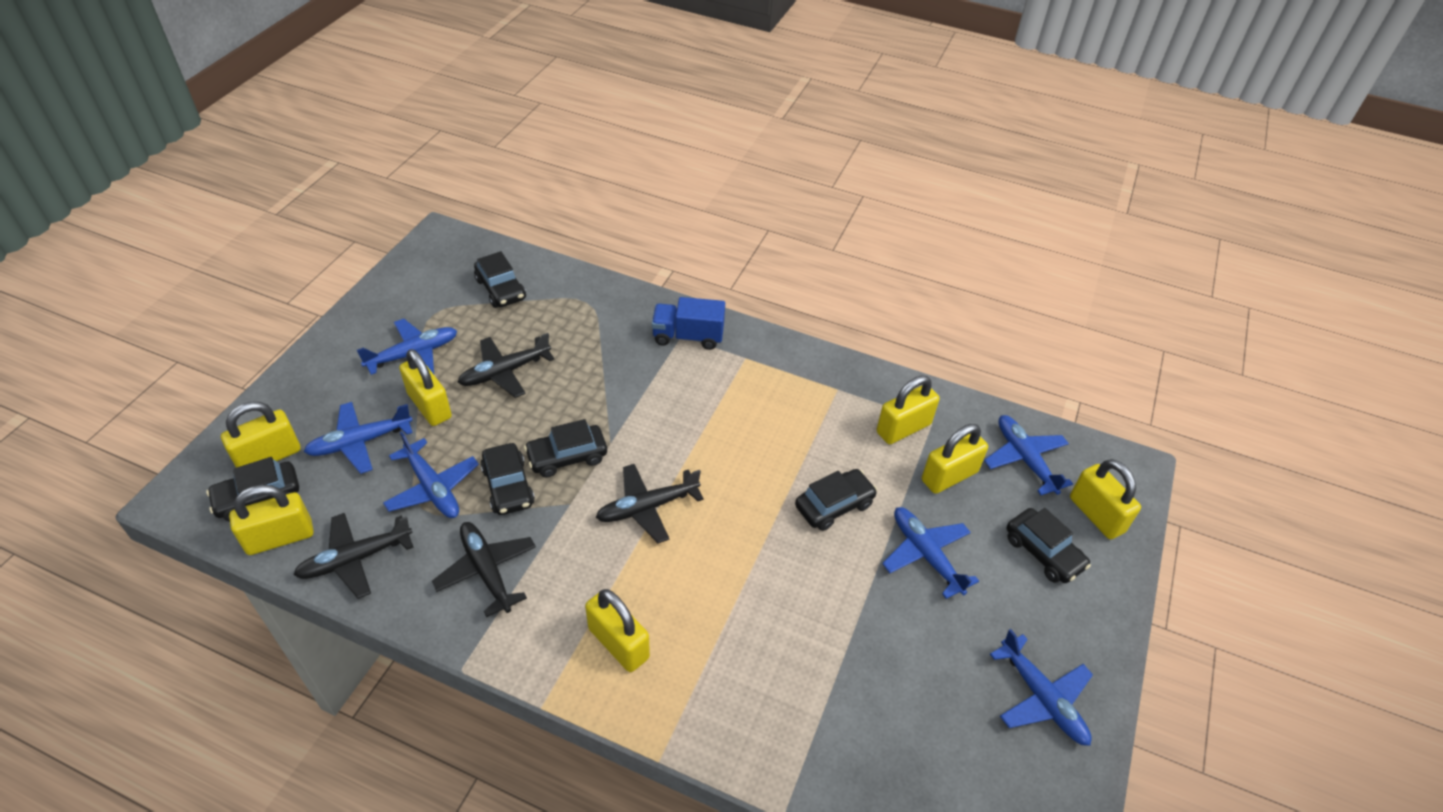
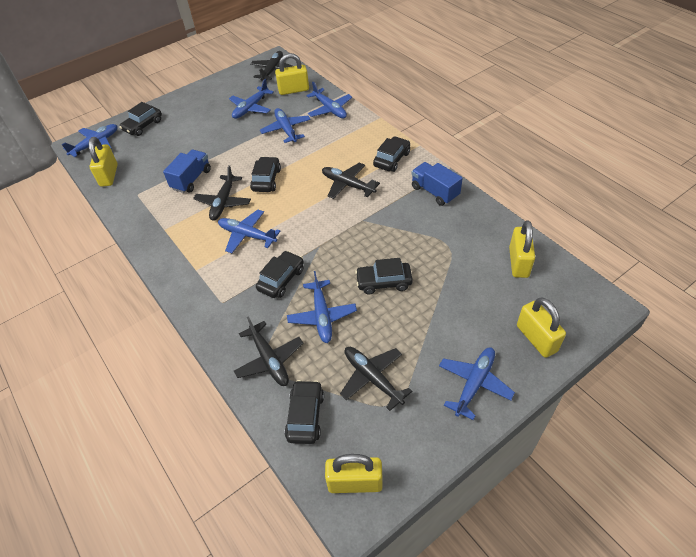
black plane: [293,513,414,599] [432,522,536,617] [457,333,554,398] [596,464,704,543] = 4 -> [193,165,251,221] [234,316,304,386] [250,51,292,81] [322,162,380,199] [340,347,412,411] = 5
blue plane: [304,402,413,474] [357,319,457,375] [383,431,479,518] [882,507,979,599] [984,415,1073,495] [990,629,1093,746] = 6 -> [62,124,117,157] [218,210,280,253] [229,79,274,119] [260,108,311,143] [287,271,357,343] [306,82,352,118] [439,347,515,420] = 7
blue truck: [652,297,725,350] = 1 -> [163,149,211,193] [412,162,463,206] = 2
yellow padlock: [221,402,301,468] [229,485,314,555] [399,349,452,426] [585,589,650,672] [877,375,940,444] [922,424,988,494] [1070,459,1141,539] = 7 -> [89,137,118,187] [275,53,309,95] [325,454,383,493] [509,220,535,278] [517,298,566,358] = 5

